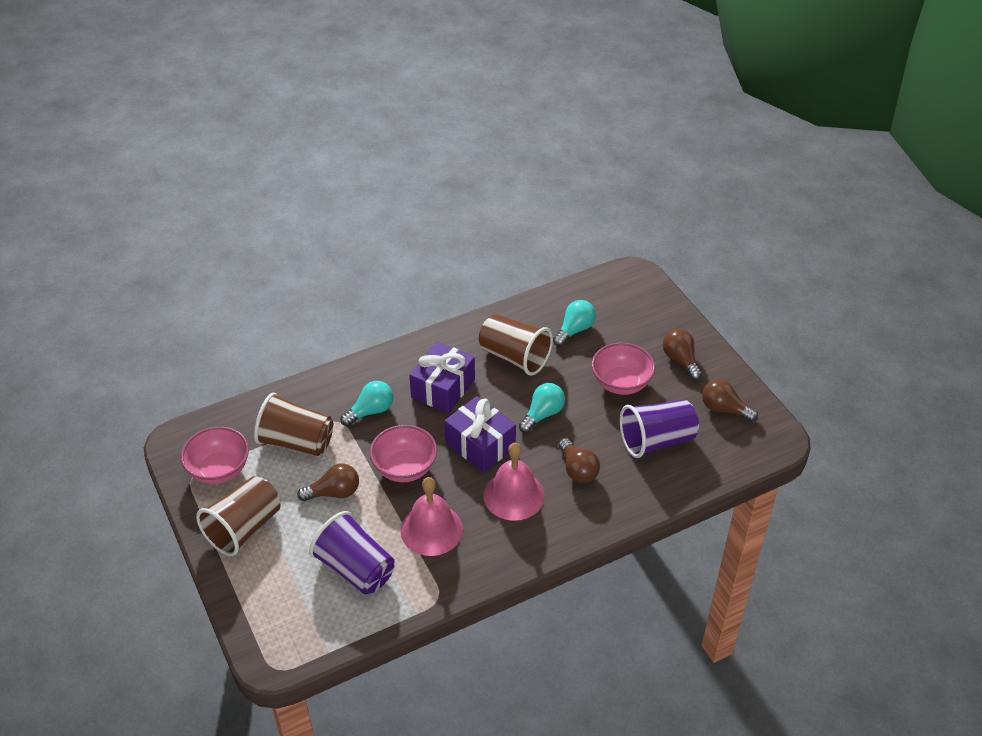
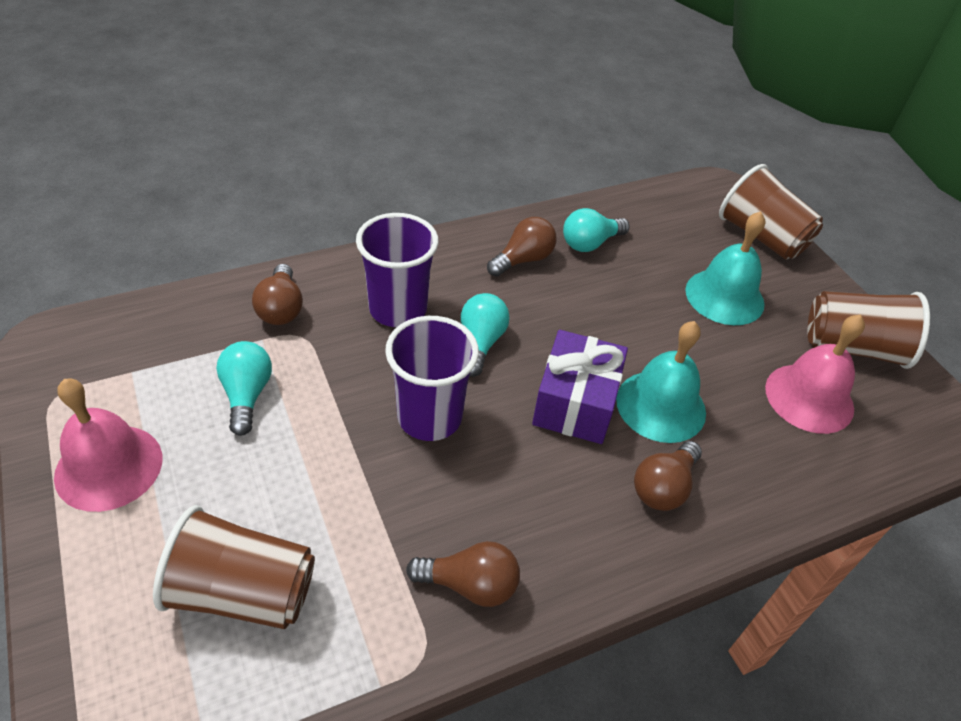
pink bowl: [181,427,249,484] [370,425,437,482] [592,343,655,395] = 3 -> none = 0
purple gift: [409,342,475,413] [444,396,516,472] = 2 -> [532,330,628,444] = 1
turquoise bell: none = 0 -> [616,321,706,443] [685,211,765,325] = 2

